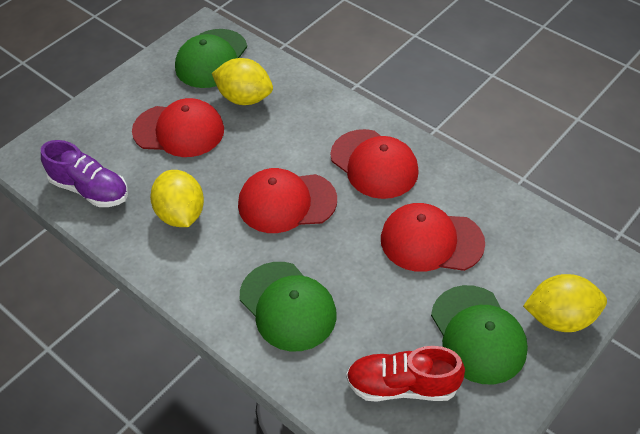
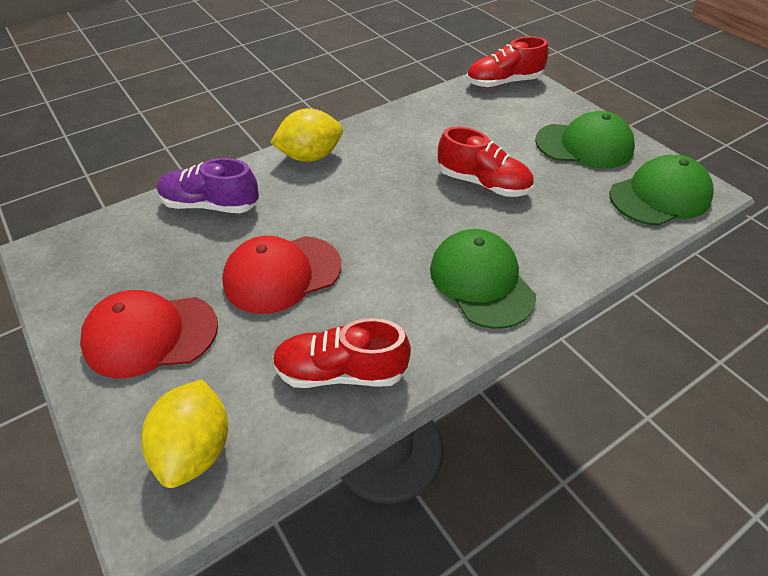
red cap: [132,98,224,157] [238,168,337,233] [330,129,419,199] [381,203,485,272] = 4 -> [80,290,218,378] [222,236,341,314] = 2
red shoe: [346,346,465,402] = 1 -> [272,318,411,388] [438,127,534,197] [466,37,549,88] = 3
yellow lemon: [150,170,204,227] [212,58,273,105] [523,274,607,332] = 3 -> [141,379,228,488] [270,108,343,162] = 2

